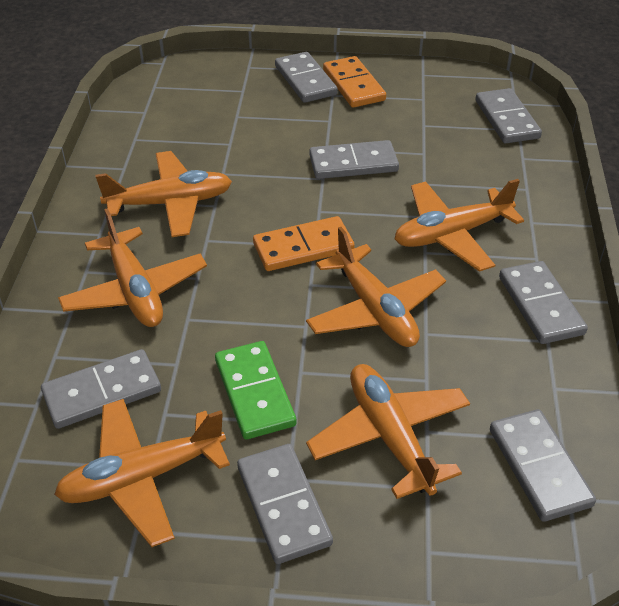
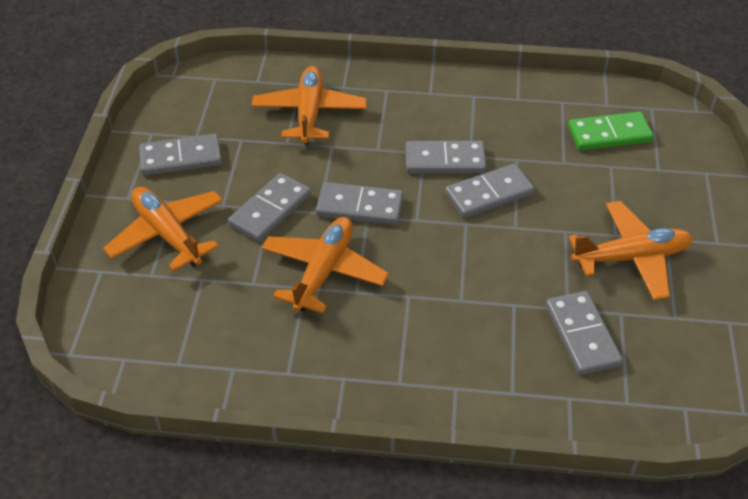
grey domino: [41,349,161,429] [237,444,333,564] [275,52,338,103] [309,140,399,179] [475,88,542,143] [490,409,596,522] [499,261,588,344] = 7 -> [139,134,222,176] [228,173,311,242] [316,182,403,225] [405,141,486,173] [445,164,535,218] [546,291,623,375] = 6
orange domino: [253,216,355,271] [323,56,386,108] = 2 -> none = 0
orange plane: [54,399,230,547] [58,208,207,327] [95,151,232,237] [306,227,446,347] [306,364,470,499] [395,179,524,272] = 6 -> [103,187,223,271] [252,66,367,145] [261,217,389,313] [568,201,693,300] = 4

